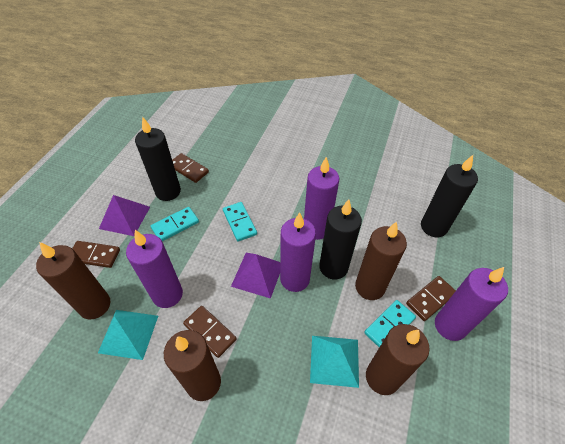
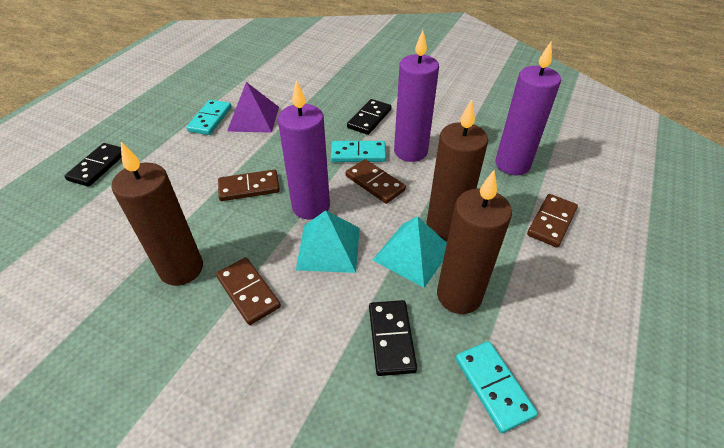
black candle: [135,117,181,201] [319,199,362,279] [421,155,478,237] = 3 -> none = 0
black domino: none = 0 -> [64,143,122,187] [347,99,392,135] [369,300,417,376] = 3
brown candle: [36,242,110,319] [164,330,221,401] [355,221,407,300] [366,324,430,395] = 4 -> [111,142,203,286] [427,99,488,241] [437,170,512,314] = 3
purple candle: [126,230,183,308] [280,212,316,292] [304,157,339,240] [435,267,508,341] = 4 -> [278,80,330,220] [394,30,439,162] [495,42,561,175] = 3
purple pyramid: [99,195,150,236] [231,253,280,299] = 2 -> [227,82,279,133] = 1

